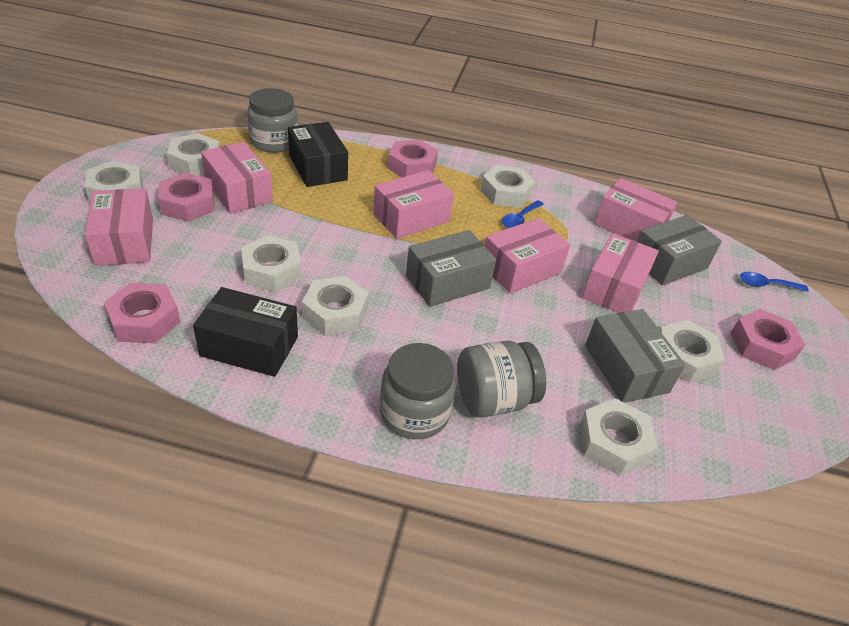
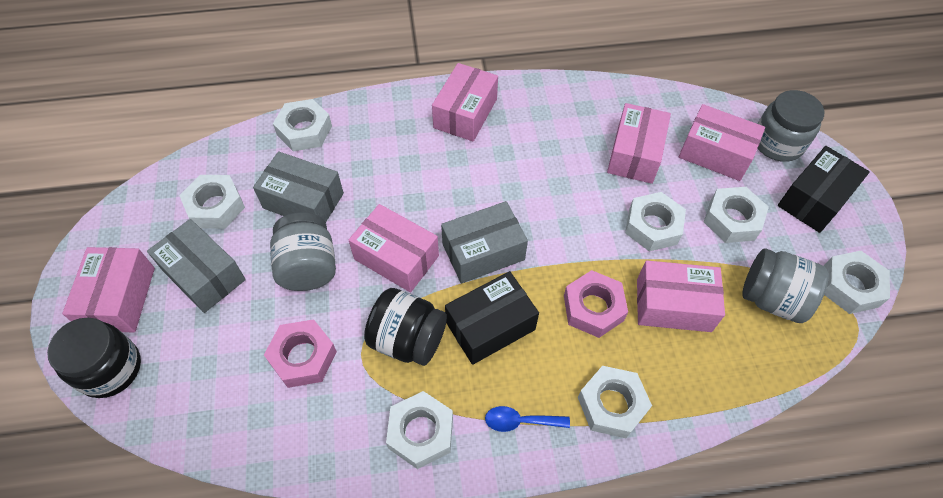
black jar: none = 0 -> [47,318,141,398] [364,288,447,366] = 2
blue spoon: [502,200,544,228] [740,272,809,292] = 2 -> [485,406,570,432] = 1
pink nut: [104,283,180,343] [158,172,215,222] [388,140,438,177] [731,309,805,370] = 4 -> [264,319,337,388] [564,270,628,338] = 2

